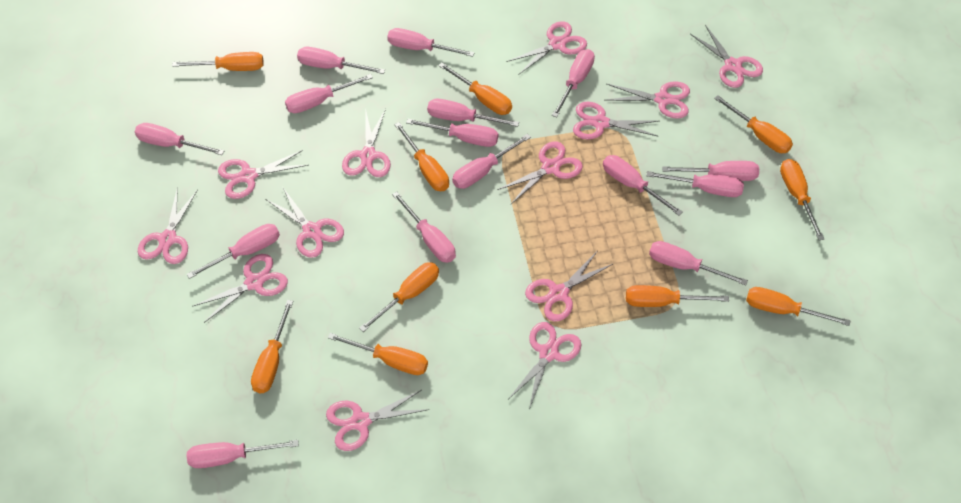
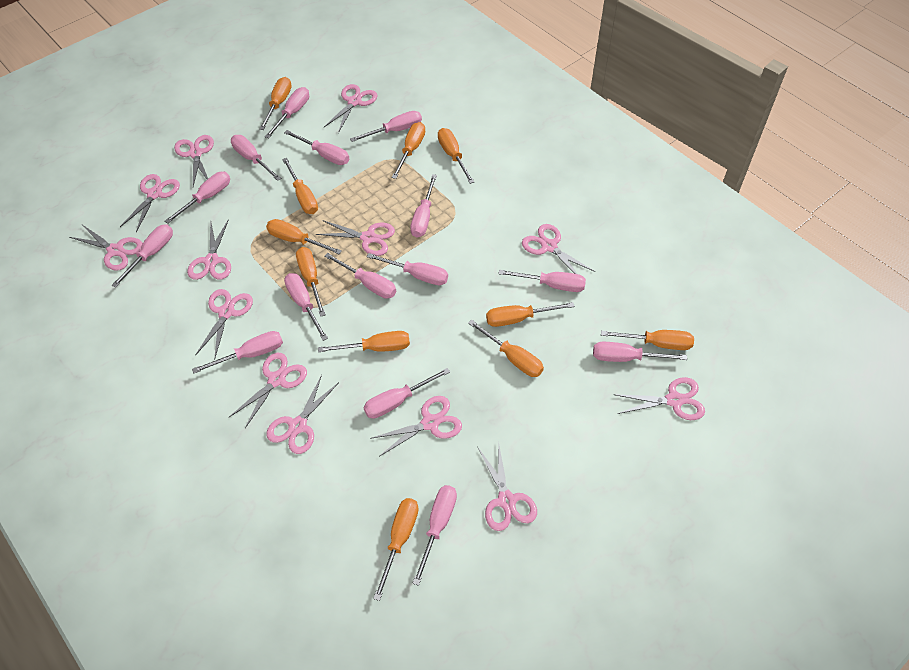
orange screwdriver: [172,52,264,71] [251,300,293,393] [328,333,428,375] [359,262,439,332] [394,122,449,191] [438,62,512,115] [626,285,729,307] [714,95,793,153] [746,287,851,326] [780,159,824,240] = 10 -> [259,77,292,130] [266,219,342,254] [282,158,318,214] [296,247,326,317] [318,331,410,352] [373,498,419,601] [391,122,425,179] [438,128,474,184] [468,320,544,377] [486,302,575,327] [601,330,694,350] = 11

